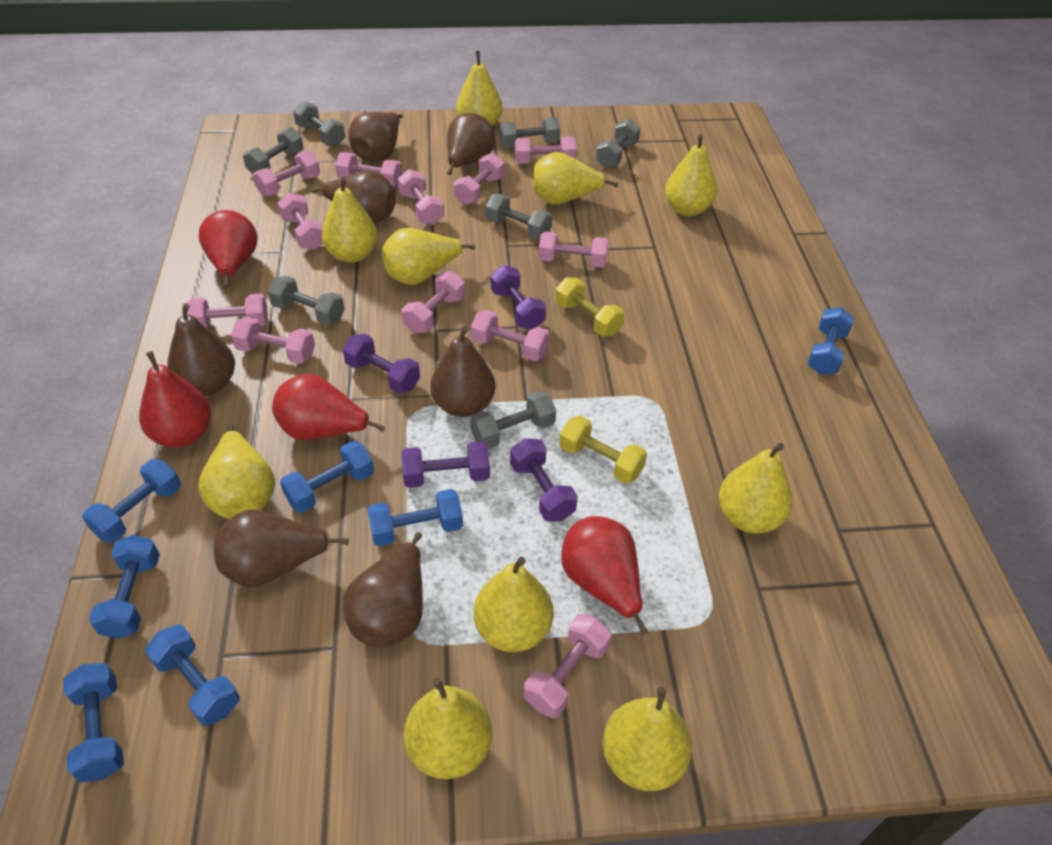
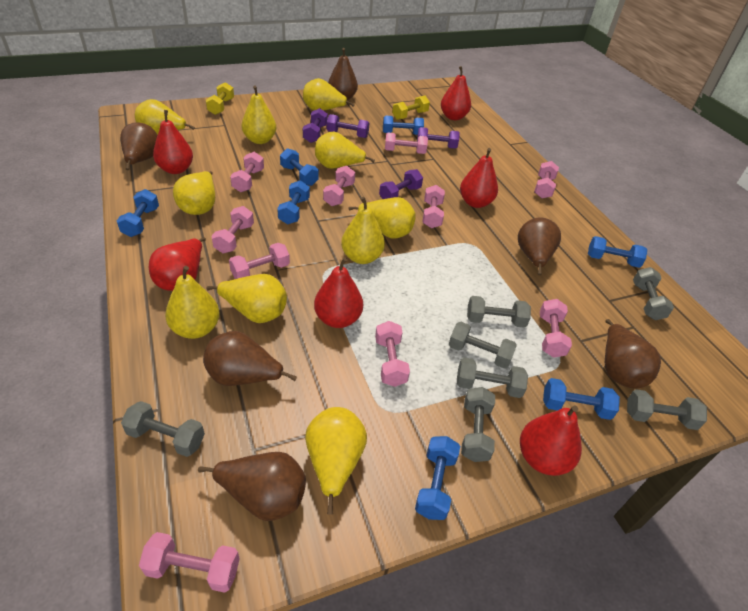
brown pear: [167,303,235,396] [214,510,349,587] [311,170,396,224] [343,532,423,648] [349,112,403,162] [430,326,495,417] [447,113,495,175] = 7 -> [120,122,157,170] [198,452,306,521] [203,331,297,386] [328,48,358,100] [518,218,561,275] [605,319,661,388] = 6
pink dumbbell: [186,294,268,328] [231,317,315,364] [253,151,320,197] [278,193,323,250] [335,152,402,187] [398,169,444,225] [402,271,465,333] [453,153,504,205] [471,310,550,362] [515,137,577,164] [524,614,611,718] [538,231,609,268] = 12 -> [139,532,240,593] [211,206,254,253] [229,243,290,279] [230,152,264,192] [323,166,355,206] [375,321,410,387] [385,133,428,154] [422,185,445,228] [534,161,559,198] [540,299,572,358] = 10
red pear: [139,351,211,448] [199,210,257,287] [272,374,385,440] [561,516,648,635] = 4 -> [149,237,206,291] [153,110,193,174] [314,257,363,328] [441,66,471,120] [460,148,498,208] [520,405,582,476] = 6

